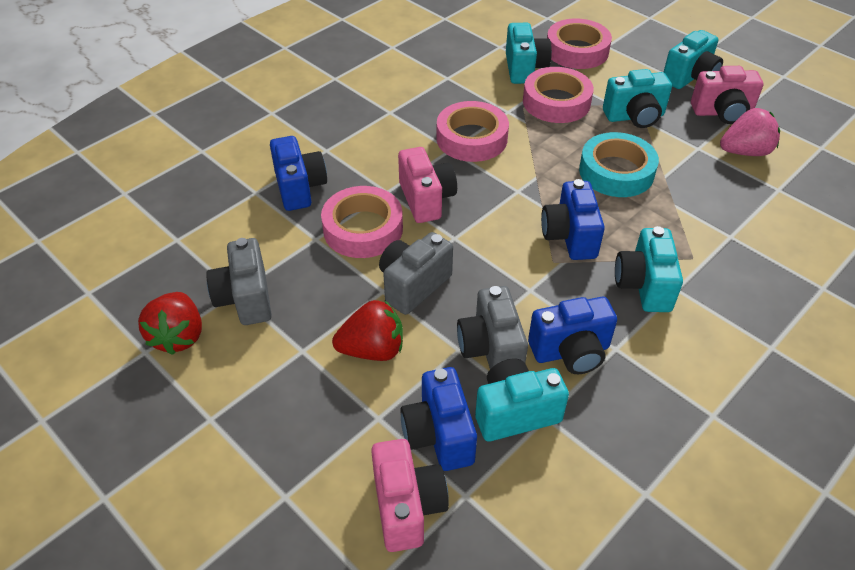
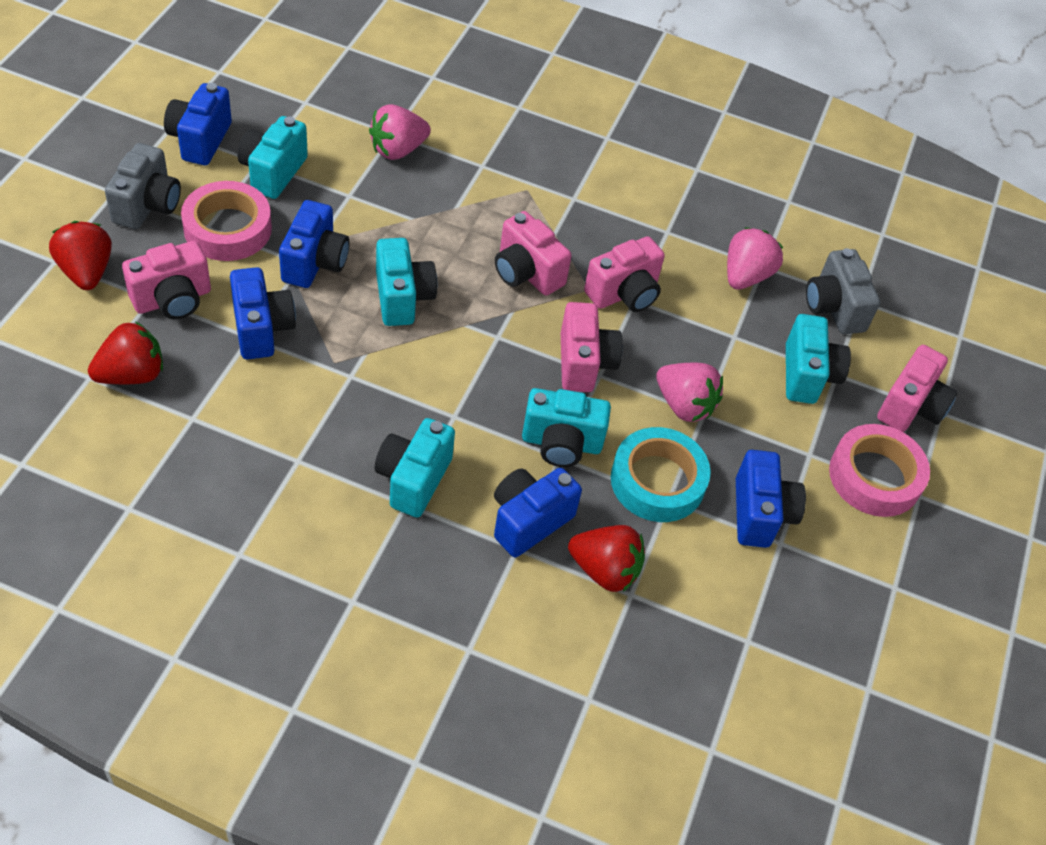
blue camera: [270,136,327,211] [400,367,477,471] [528,297,617,374] [541,179,605,260] = 4 -> [164,83,232,165] [230,267,296,359] [279,200,350,288] [494,468,582,557] [736,450,806,548] = 5
grey camera: [206,238,272,325] [379,232,453,315] [457,286,528,369] = 3 -> [105,143,181,229] [806,248,880,334] = 2
pink camera: [371,439,449,552] [398,147,457,223] [691,66,764,124] = 3 -> [122,241,211,319] [495,211,572,296] [561,302,623,392] [584,236,665,312] [877,345,958,432] = 5
pink strawberry: [720,108,780,156] = 1 -> [369,104,431,160] [656,363,723,422] [727,227,783,290] = 3
pink tape: [321,186,403,258] [436,101,509,162] [523,67,594,123] [547,18,612,69] = 4 -> [181,181,272,261] [829,424,930,517] = 2
red strawberry: [138,292,202,355] [332,300,403,361] = 2 -> [49,221,112,290] [88,321,163,385] [568,525,645,592] = 3

